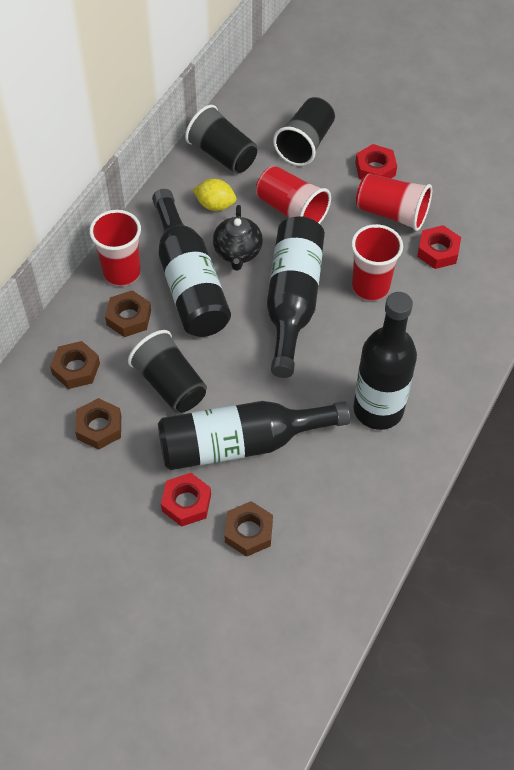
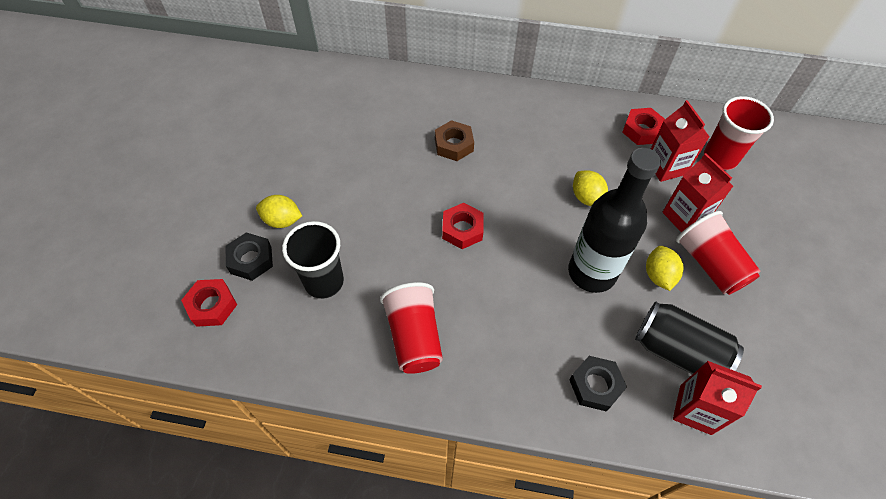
black bottle: [152,189,231,337] [158,401,350,470] [267,216,325,378] [353,292,417,430] = 4 -> [568,148,661,293] = 1
black can: none = 0 -> [635,302,744,374] = 1
black cup: [128,330,207,413] [185,105,257,174] [273,97,335,166] = 3 -> [282,221,344,299] = 1
black nut: none = 0 -> [225,232,273,281] [569,356,627,412] = 2
black teapot: [213,205,263,270] = 1 -> none = 0
brown nut: [50,341,100,389] [75,398,121,450] [105,290,151,337] [225,501,273,557] = 4 -> [435,120,474,161] = 1
red carton: none = 0 -> [651,100,710,182] [662,153,733,233] [673,361,762,435] = 3
red cup: [89,210,141,286] [256,166,331,224] [351,224,403,301] [356,173,432,231] = 4 -> [380,282,443,374] [676,211,761,295] [704,96,774,170] = 3
yellow lemon: [193,179,236,211] = 1 -> [256,195,302,228] [573,171,608,206] [646,246,683,291] = 3

